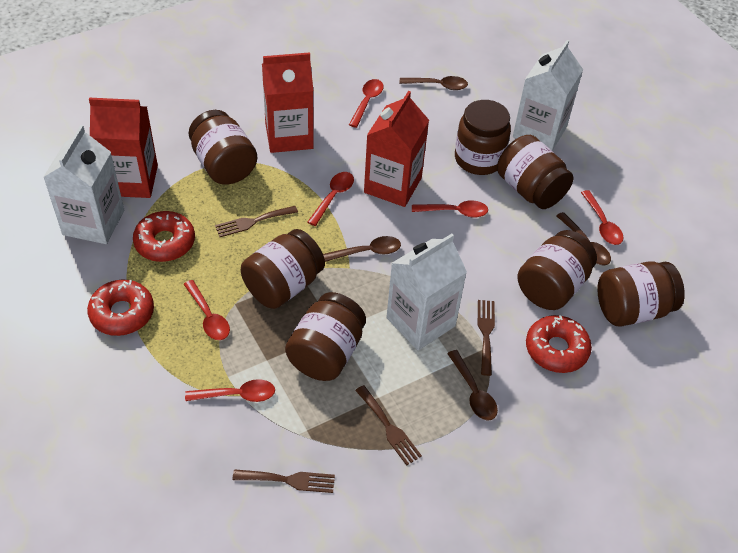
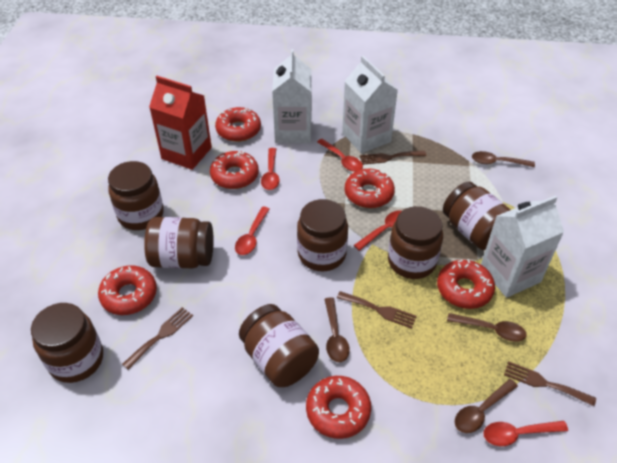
red carton: [89,98,158,198] [262,52,314,153] [364,91,429,207] = 3 -> [149,76,212,170] = 1
red donut: [87,280,154,336] [133,211,195,262] [526,315,592,373] = 3 -> [98,266,157,315] [210,151,259,189] [215,107,261,142] [306,376,371,439] [345,169,395,208] [437,259,495,309] = 6
red spoon: [184,280,230,340] [185,379,275,402] [308,172,354,226] [349,79,384,128] [412,200,488,218] [581,190,623,245] = 6 -> [235,207,269,255] [261,148,280,190] [317,139,363,172] [354,210,401,251] [483,421,568,446] = 5

